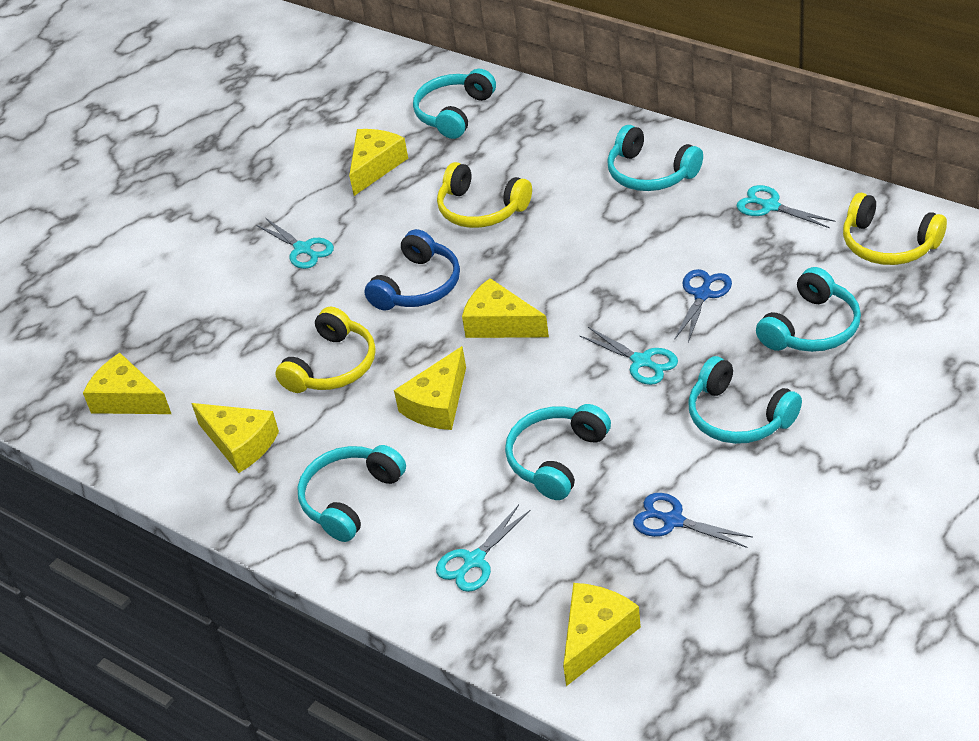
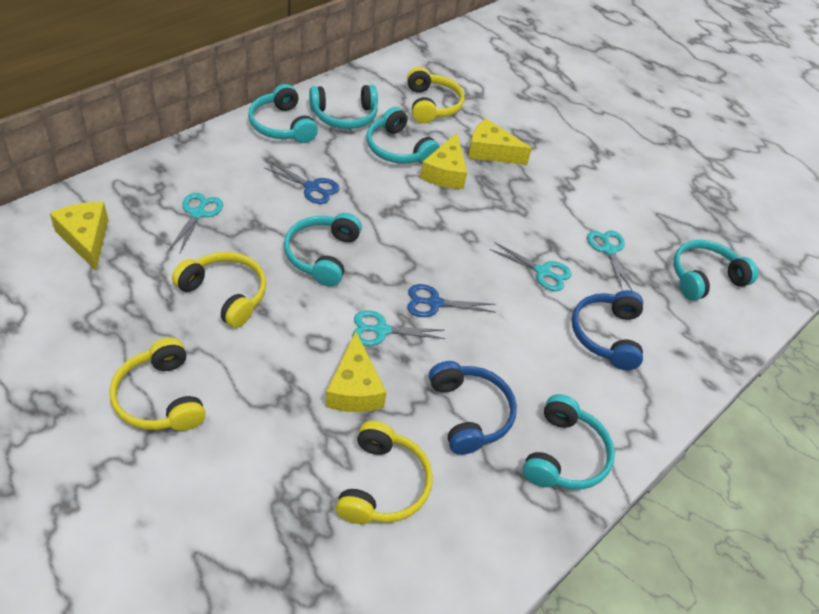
blue headphones: [364,229,460,310] = 1 -> [429,361,517,455] [572,290,643,370] = 2
yellow cheese: [83,353,171,414] [191,403,279,473] [349,129,408,196] [394,346,466,430] [462,278,549,338] [563,583,641,686] = 6 -> [50,202,108,271] [326,331,387,412] [420,133,467,189] [468,119,532,165] = 4
yellow headphones: [275,307,376,393] [437,162,532,228] [843,193,947,265] = 3 -> [110,338,206,431] [172,252,266,328] [336,421,433,524] [407,67,464,124] = 4

